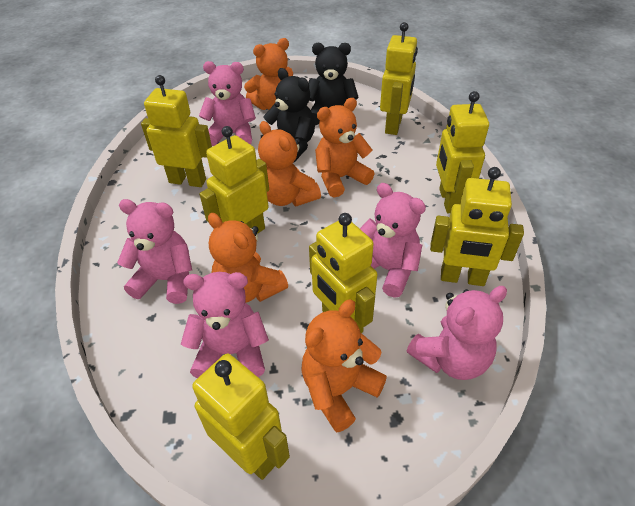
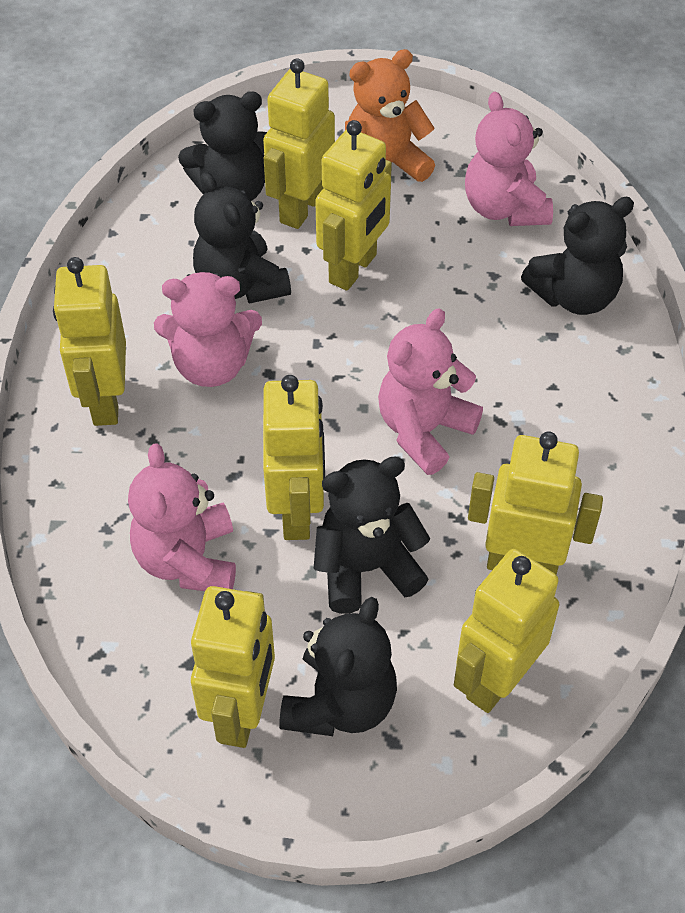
black teddy bear: [261,68,315,163] [309,43,358,125] = 2 -> [178,92,267,201] [193,172,291,304] [279,597,397,736] [314,457,430,614] [521,197,634,315] = 5
orange teddy bear: [208,213,288,303] [244,38,293,110] [258,121,321,206] [301,299,387,433] [315,98,374,197] = 5 -> [345,49,435,182] = 1
pink teddy bear: [117,199,192,304] [181,272,269,378] [199,61,256,146] [360,183,426,298] [407,286,507,380] = 5 -> [128,443,236,591] [154,272,262,387] [378,308,483,475] [465,91,553,226] = 4

